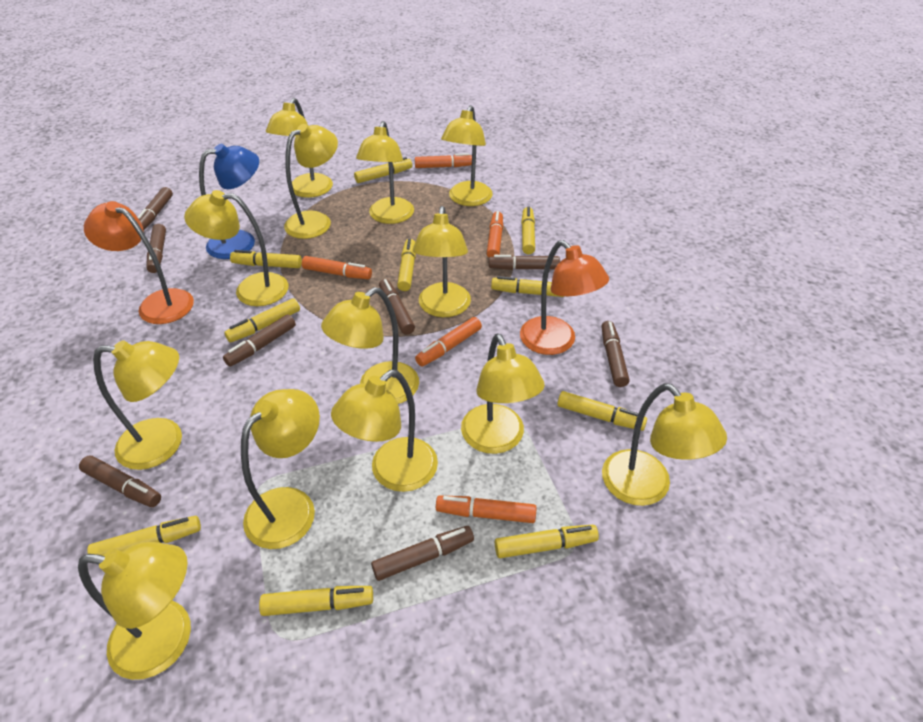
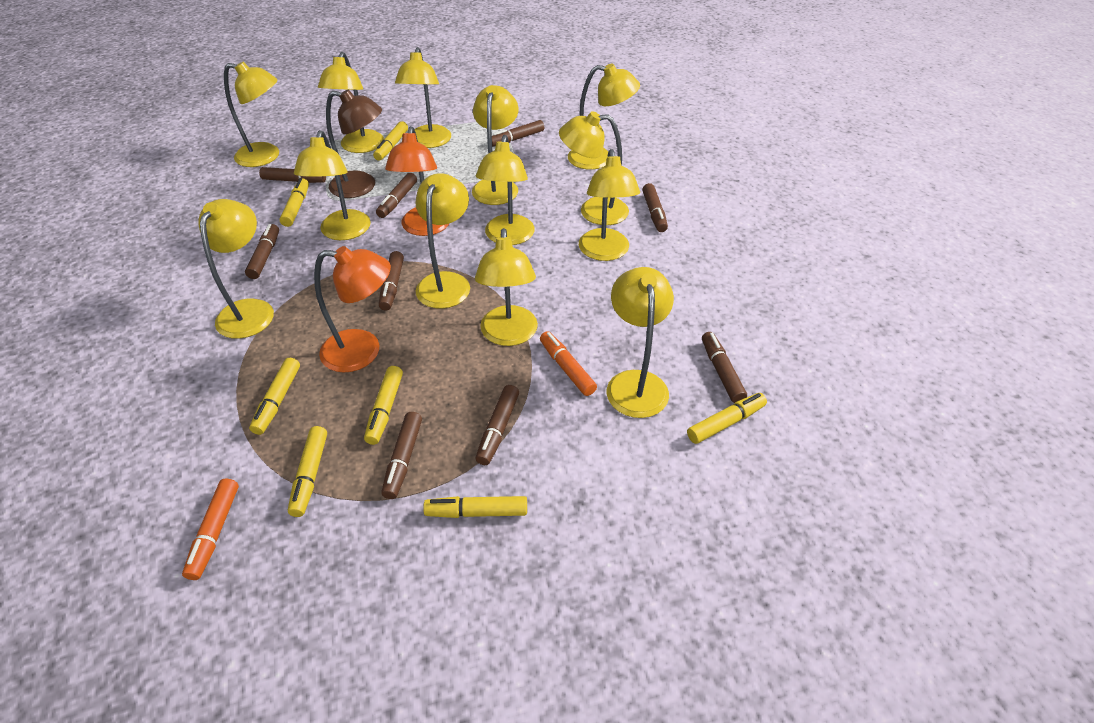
blue lamp: [199,144,259,259] = 1 -> none = 0
brown lamp: none = 0 -> [326,90,382,198] = 1
brown marker: [79,456,161,507] [138,187,173,231] [146,224,166,273] [223,314,296,367] [371,526,474,581] [379,279,415,335] [489,255,560,270] [602,321,629,387] = 8 -> [245,224,279,279] [259,167,326,183] [376,173,417,218] [379,251,404,311] [381,412,422,499] [475,385,519,465] [492,120,544,147] [642,183,668,232] [702,332,747,403] = 9
orange marker: [302,256,372,279] [415,153,472,168] [415,317,482,366] [436,496,536,523] [487,211,503,258] = 5 -> [182,478,239,580] [540,331,597,396] = 2
yellow marker: [87,516,201,556] [224,298,300,342] [230,250,302,268] [259,586,373,616] [354,157,412,183] [397,239,416,291] [491,276,564,297] [495,525,599,558] [521,207,535,254] [557,391,647,431] = 10 -> [249,358,300,435] [279,178,309,227] [288,426,327,517] [364,366,403,445] [373,121,408,161] [423,496,527,518] [687,393,767,444] = 7

